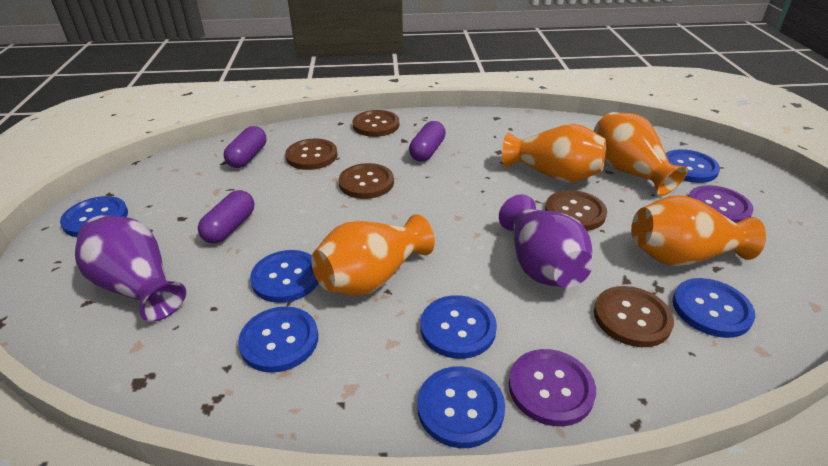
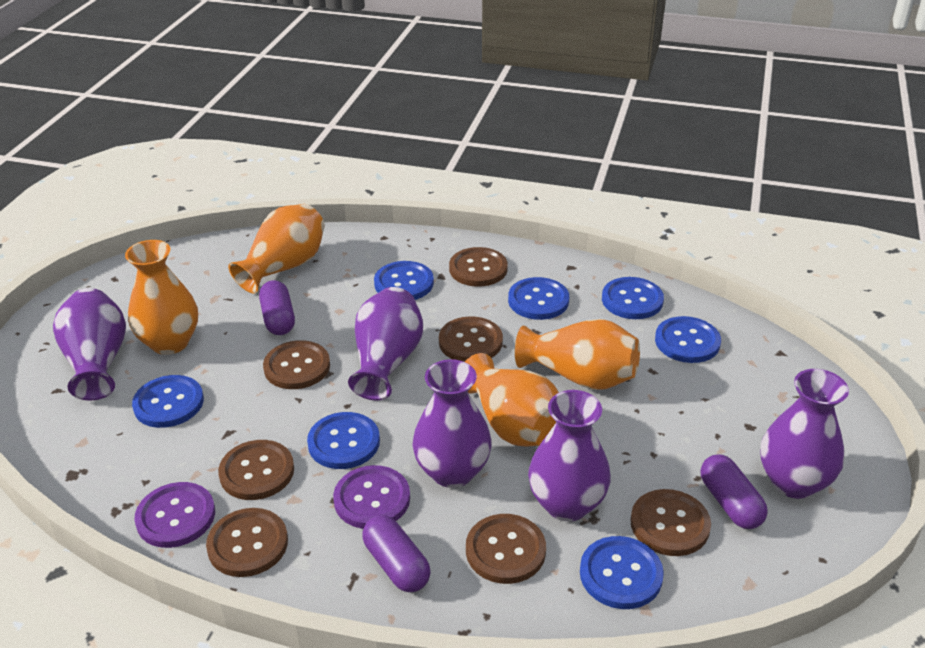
brown button: [285,139,338,170] [339,163,394,199] [352,110,399,137] [545,190,607,231] [594,286,674,347] = 5 -> [206,508,288,577] [218,440,294,500] [263,340,330,389] [439,316,503,362] [449,247,508,287] [466,514,546,584] [630,489,711,556] = 7
purple vase: [75,215,186,322] [499,194,593,288] = 2 -> [53,288,126,401] [348,287,423,400] [412,359,492,488] [528,390,611,521] [761,369,849,499] = 5

